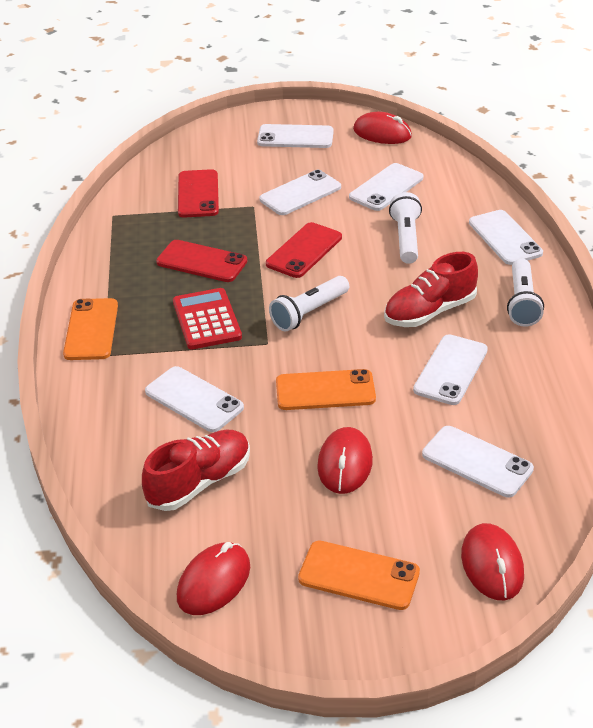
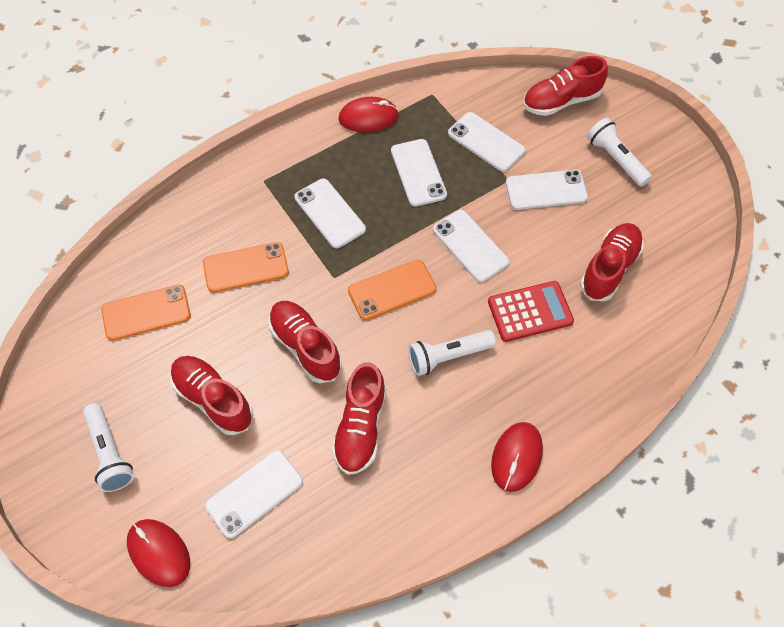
red mouse: [177,542,250,615] [317,427,373,494] [353,112,412,144] [461,523,524,600] = 4 -> [127,519,190,587] [338,97,399,132] [491,422,543,492] = 3
red phone: [156,240,247,282] [178,169,219,218] [266,222,342,278] = 3 -> none = 0
red shoe: [142,429,250,511] [384,252,478,327] = 2 -> [170,356,253,435] [269,301,342,383] [332,362,386,475] [523,56,608,116] [580,223,644,301] = 5
white phone: [145,366,244,432] [257,124,334,148] [259,170,341,215] [349,163,423,211] [413,334,488,405] [422,426,534,497] [469,210,543,265] = 7 -> [205,450,303,539] [294,179,366,248] [391,139,447,207] [433,210,509,283] [448,112,526,172] [506,170,588,210] = 6

